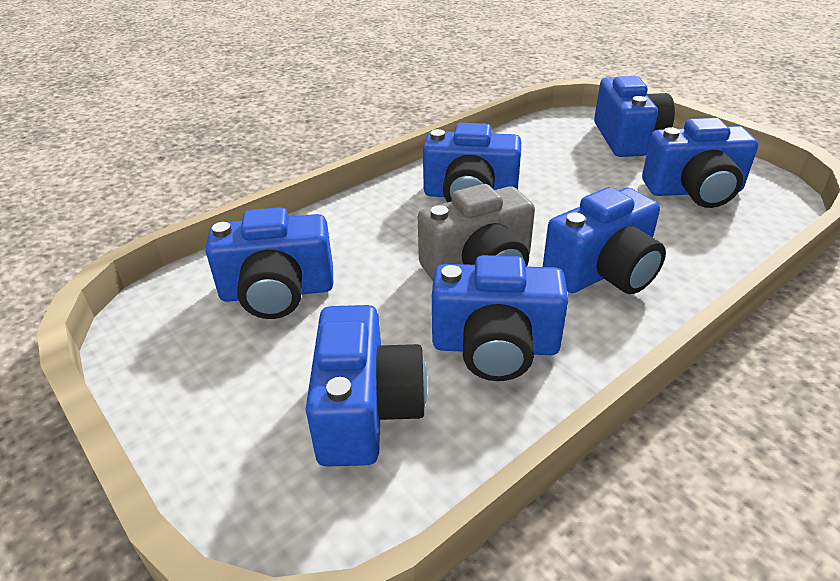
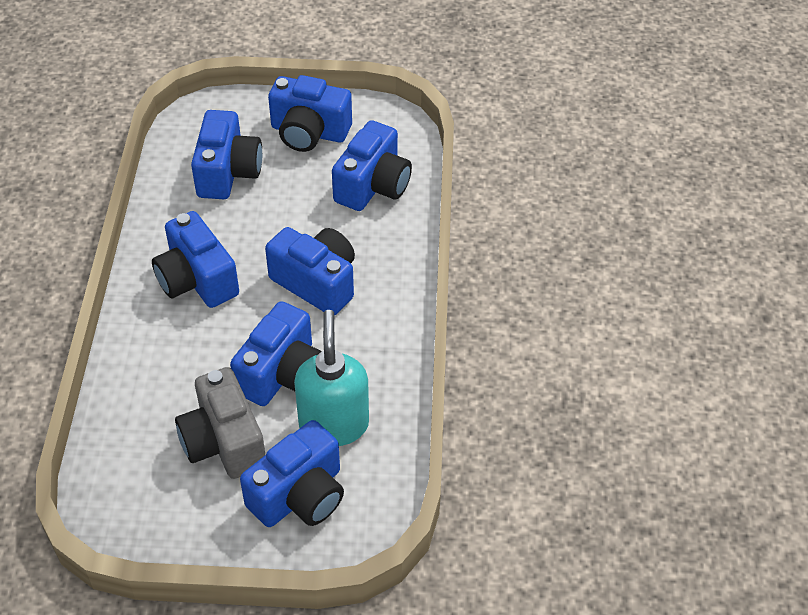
turquoise soap dispenser: none = 0 -> [294,310,369,446] = 1

